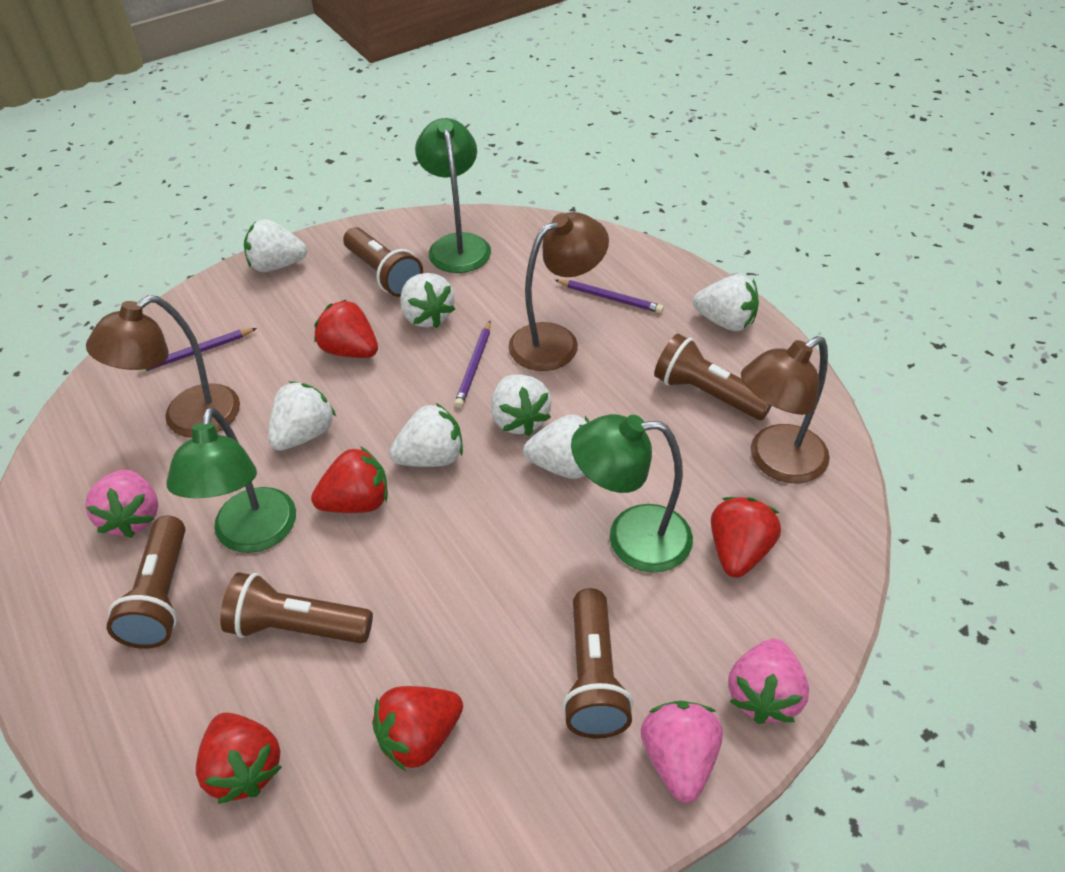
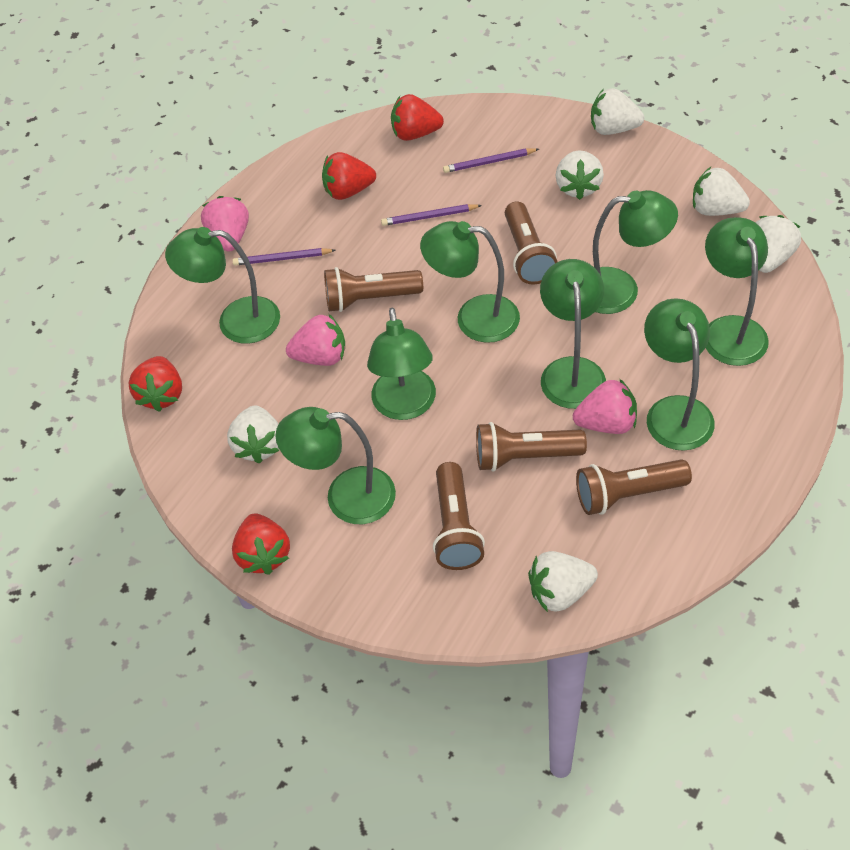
brown lamp: [86,295,240,438] [508,212,609,371] [741,336,830,483] = 3 -> none = 0
green lamp: [166,407,296,553] [415,118,491,273] [571,414,693,573] = 3 -> [165,227,280,344] [275,407,396,524] [367,307,436,420] [420,221,520,343] [540,259,606,409] [593,190,678,314] [644,298,715,451] [705,217,769,366] = 8
red strawberry: [196,712,282,804] [311,446,388,513] [315,299,378,358] [372,686,463,771] [711,497,781,578] = 5 -> [129,356,182,412] [232,513,290,575] [322,152,376,200] [391,94,444,141] = 4
white strawberry: [244,219,307,272] [268,382,336,451] [389,403,463,467] [400,273,455,328] [491,374,551,436] [523,415,590,479] [693,274,759,331] = 7 -> [227,405,279,464] [528,551,598,612] [556,150,604,200] [591,88,644,135] [693,167,750,216] [755,215,801,273] = 6

